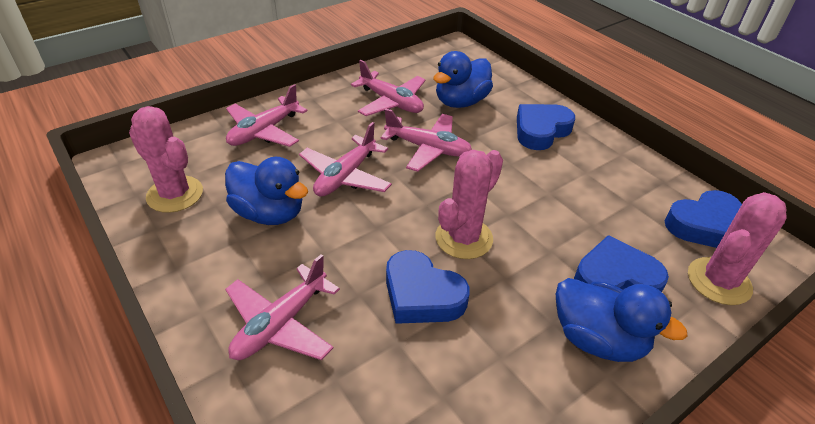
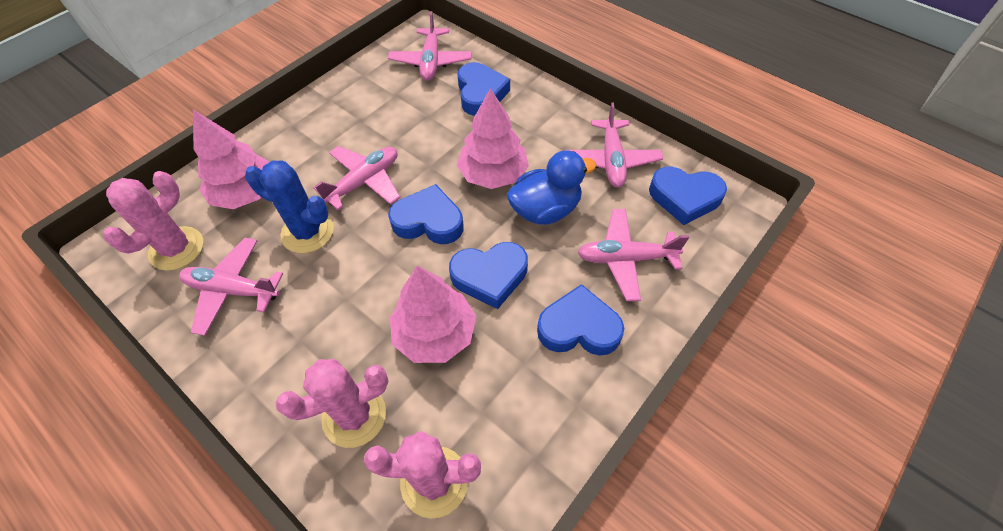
blue cactus: none = 0 -> [245,160,334,253] = 1
blue duck: [225,157,308,225] [433,51,493,108] [556,278,687,362] = 3 -> [507,150,597,225] = 1
blue heart: [386,250,469,324] [517,104,575,150] [574,235,669,292] [665,190,742,248] = 4 -> [388,184,464,244] [449,242,528,309] [457,62,510,116] [537,284,624,356] [649,167,727,225] = 5
pink tree: none = 0 -> [193,110,270,209] [390,266,476,363] [457,89,529,189] = 3

